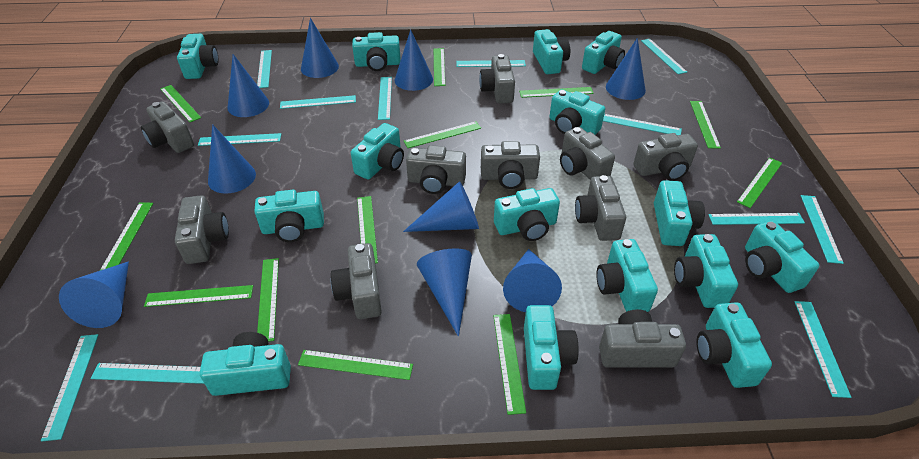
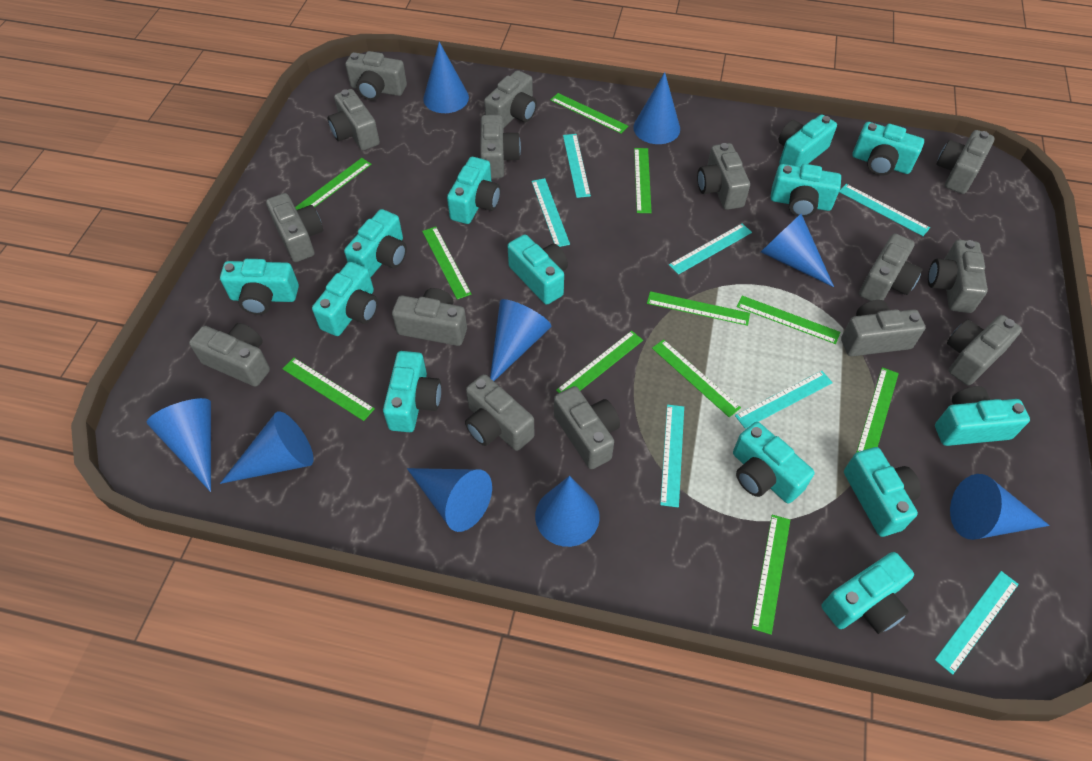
green ruler: [100,202,153,270] [144,285,253,307] [160,85,201,122] [257,258,279,342] [298,350,413,380] [357,196,378,263] [403,121,481,148] [434,48,445,86] [493,314,526,415] [519,87,594,98] [690,101,721,149] [737,158,782,208] = 12 -> [283,358,375,421] [295,158,371,210] [422,227,471,300] [551,93,628,134] [556,331,643,393] [634,148,652,213] [647,291,750,326] [652,339,741,417] [737,296,840,344] [752,515,790,635] [856,367,899,453] = 11
grey camera: [141,101,194,153] [175,195,229,264] [331,243,382,319] [406,145,466,194] [479,54,515,104] [481,141,540,189] [560,127,615,180] [575,175,626,241] [599,309,686,368] [633,133,698,181] = 10 -> [189,323,270,387] [266,193,323,262] [328,89,380,150] [345,51,407,100] [392,288,467,346] [465,374,535,451] [480,115,521,178] [484,70,537,128] [554,386,620,469] [697,143,750,210] [841,300,926,356] [859,234,922,301] [928,240,988,313] [936,130,995,194] [947,315,1022,386] = 15
turquoise camera: [177,34,219,79] [200,332,291,396] [254,190,324,242] [351,123,404,180] [352,32,401,71] [494,188,560,241] [524,305,579,390] [533,29,570,74] [549,89,605,135] [582,31,625,74] [596,239,658,312] [654,180,705,246] [674,234,738,308] [697,302,772,388] [745,220,819,293] = 15 -> [220,259,299,315] [312,262,378,336] [344,209,407,277] [383,351,441,432] [447,157,501,224] [507,234,568,305] [733,422,815,503] [771,164,841,217] [778,115,837,167] [821,552,914,634] [844,447,921,537] [852,122,924,176] [935,386,1030,446] = 13
turquoise ruler: [41,334,98,442] [90,363,204,384] [198,133,281,146] [257,50,272,88] [280,95,356,109] [378,77,392,120] [456,60,526,67] [603,114,682,135] [641,39,687,74] [708,213,805,225] [794,301,851,398] [801,195,844,264] = 12 -> [531,178,570,247] [563,134,591,198] [660,405,684,507] [669,224,752,275] [735,371,833,429] [839,184,930,236] [935,571,1019,675] = 7

